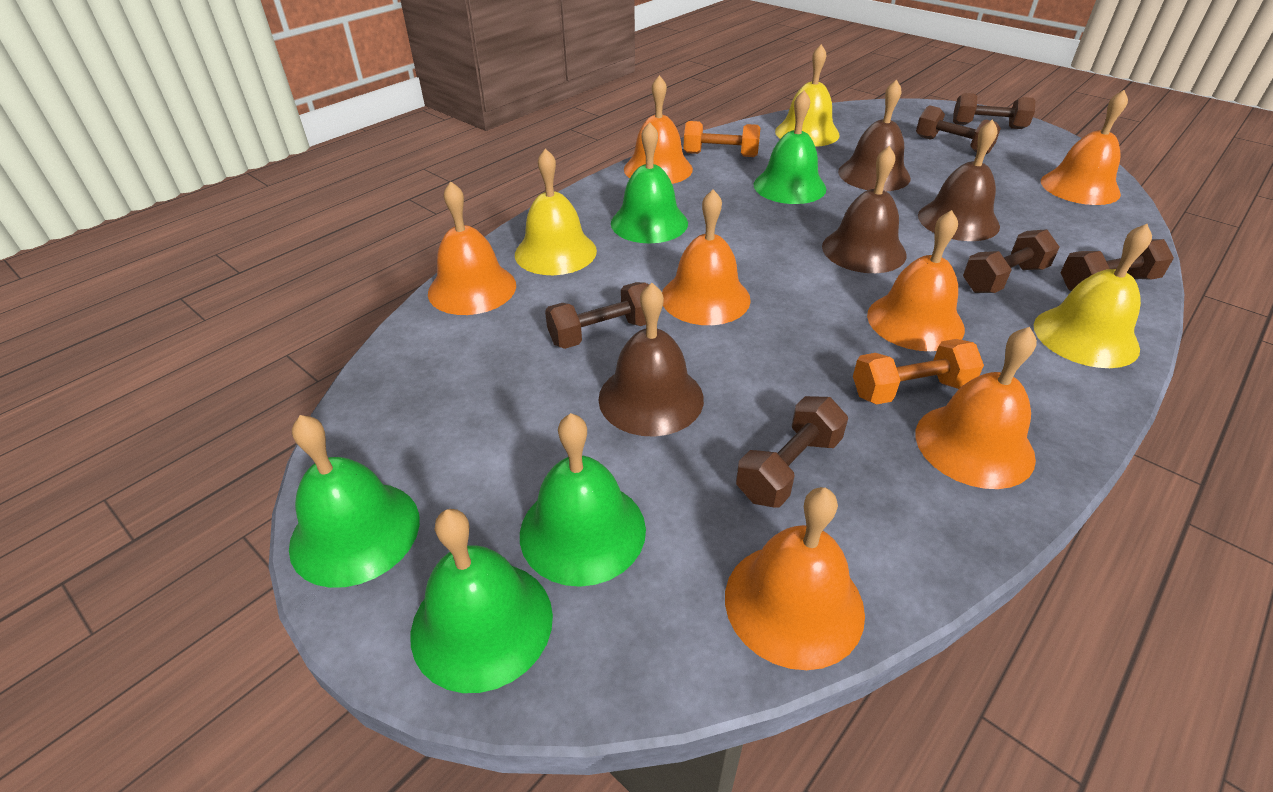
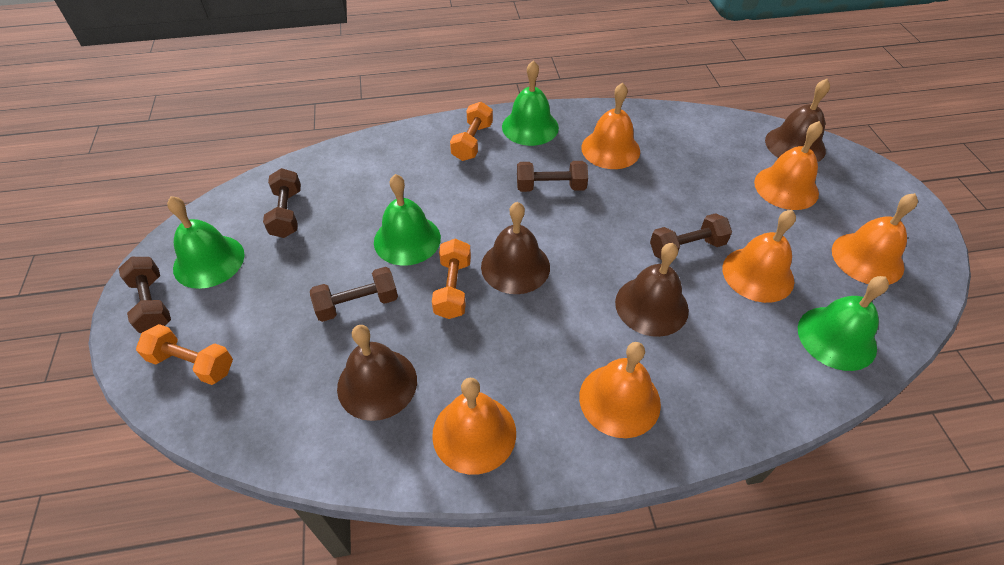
brown dumbbell: [545,282,649,349] [736,396,848,507] [916,105,1001,155] [953,93,1035,129] [963,229,1060,293] [1060,239,1174,291] = 6 -> [119,257,171,333] [263,168,301,238] [310,267,398,322] [517,161,588,192] [650,213,732,260] = 5
green bell: [289,415,420,588] [411,509,553,693] [520,413,646,587] [611,122,688,243] [754,90,826,204] = 5 -> [167,196,245,289] [374,174,441,266] [502,61,559,146] [798,276,889,371] = 4
orange bell: [428,181,516,315] [624,75,693,184] [662,189,751,325] [725,487,865,670] [867,210,965,351] [916,327,1037,489] [1041,90,1128,205] = 7 -> [432,378,516,475] [579,342,661,438] [581,83,640,169] [722,210,796,303] [754,121,823,210] [832,193,918,285] = 6
orange dumbbell: [683,121,761,157] [853,339,984,405] = 2 -> [136,324,233,385] [432,239,471,319] [450,102,493,161] = 3
yellow bell: [515,148,597,275] [775,44,840,147] [1034,224,1152,368] = 3 -> none = 0

